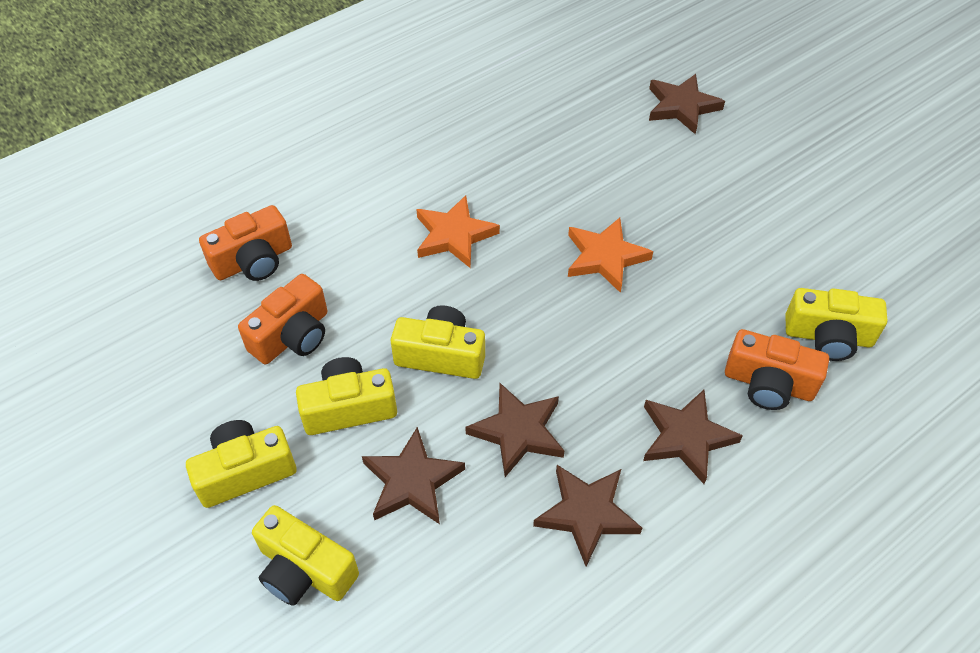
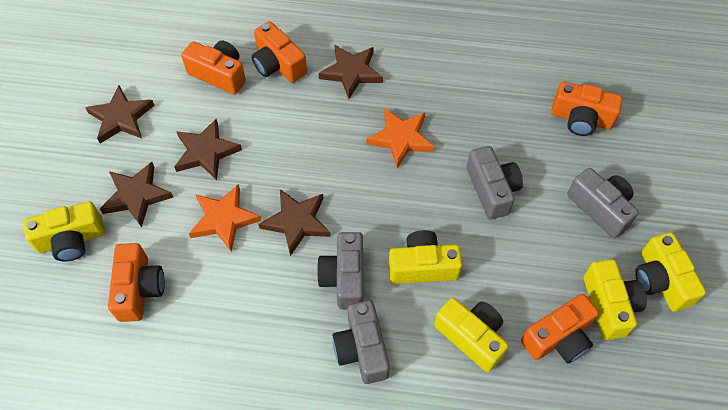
grey camera: none = 0 -> [317,232,364,310] [333,300,390,384] [467,146,523,220] [567,168,639,238] = 4
orange camera: [199,205,292,281] [238,274,327,364] [725,329,829,410] = 3 -> [108,243,165,322] [181,40,246,95] [252,21,307,83] [521,294,599,364] [551,81,623,136] = 5

